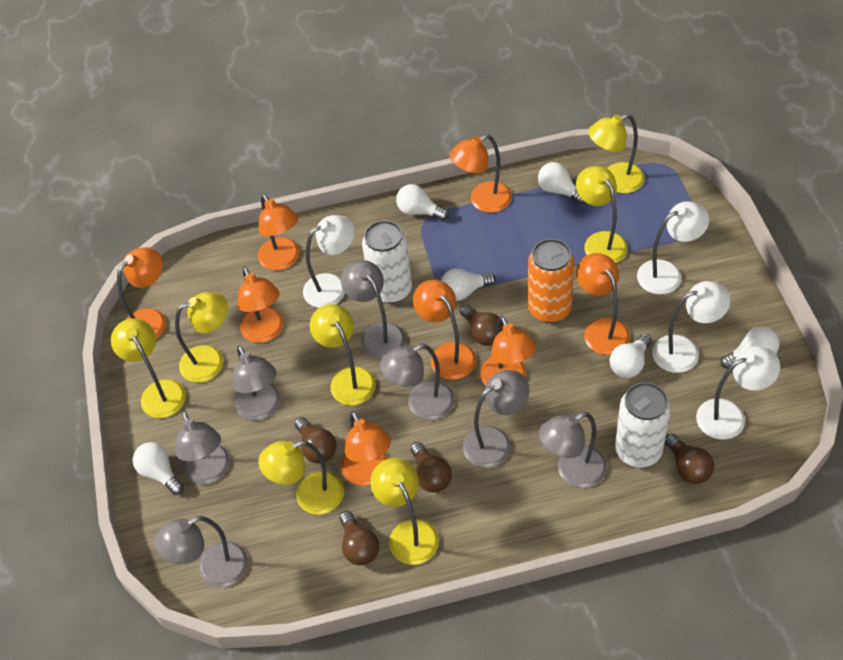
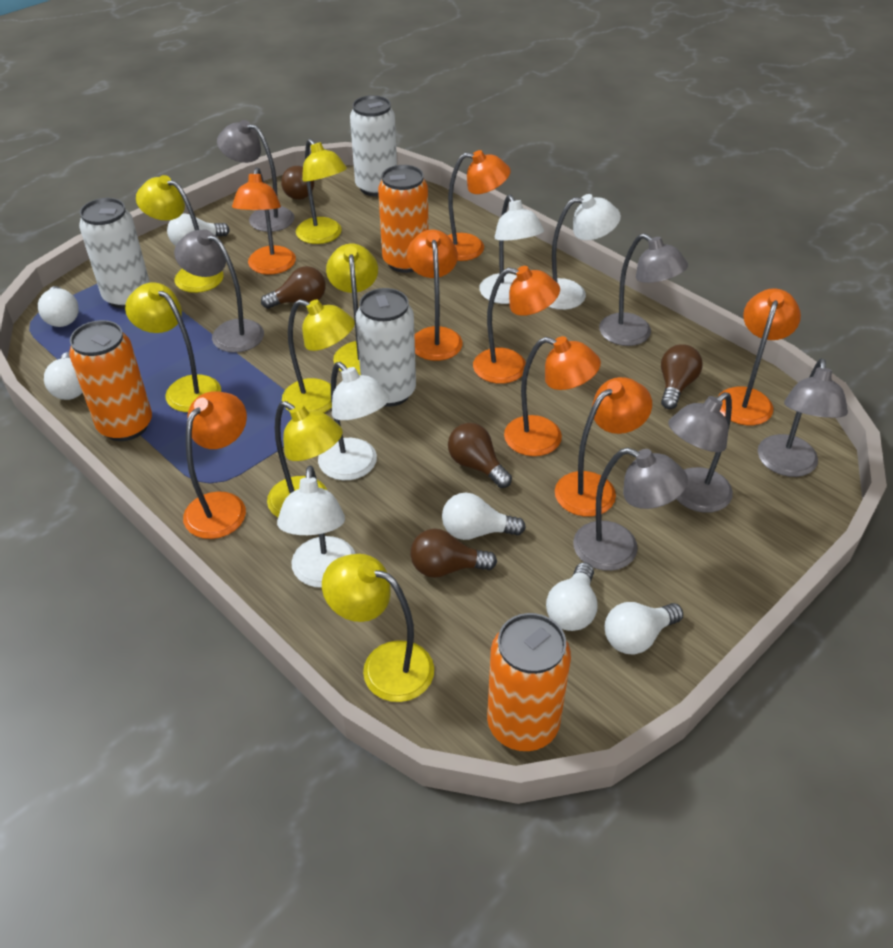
grey lamp: [154,516,248,588] [176,410,230,484] [233,345,280,420] [341,260,406,359] [380,344,454,420] [463,370,530,468] [539,412,607,488] = 7 -> [174,229,264,353] [217,120,295,232] [573,448,688,571] [599,233,688,346] [668,392,733,513] [758,359,848,477] = 6
orange can: [528,239,574,323] = 1 -> [69,320,152,441] [378,165,429,273] [487,613,571,751] = 3
white can: [362,220,412,304] [615,382,671,468] = 2 -> [79,198,150,309] [350,95,397,196] [356,288,416,407] = 3

